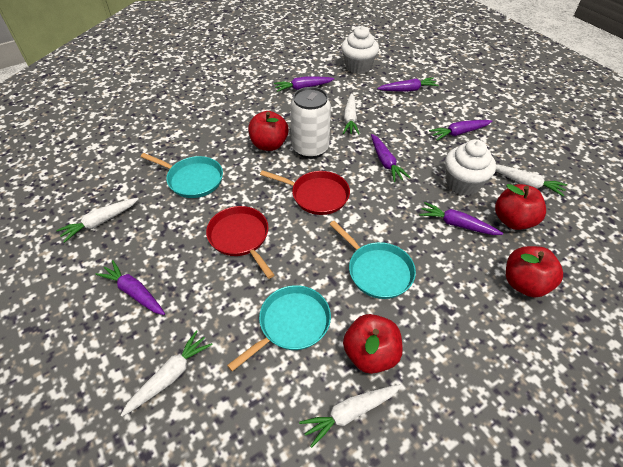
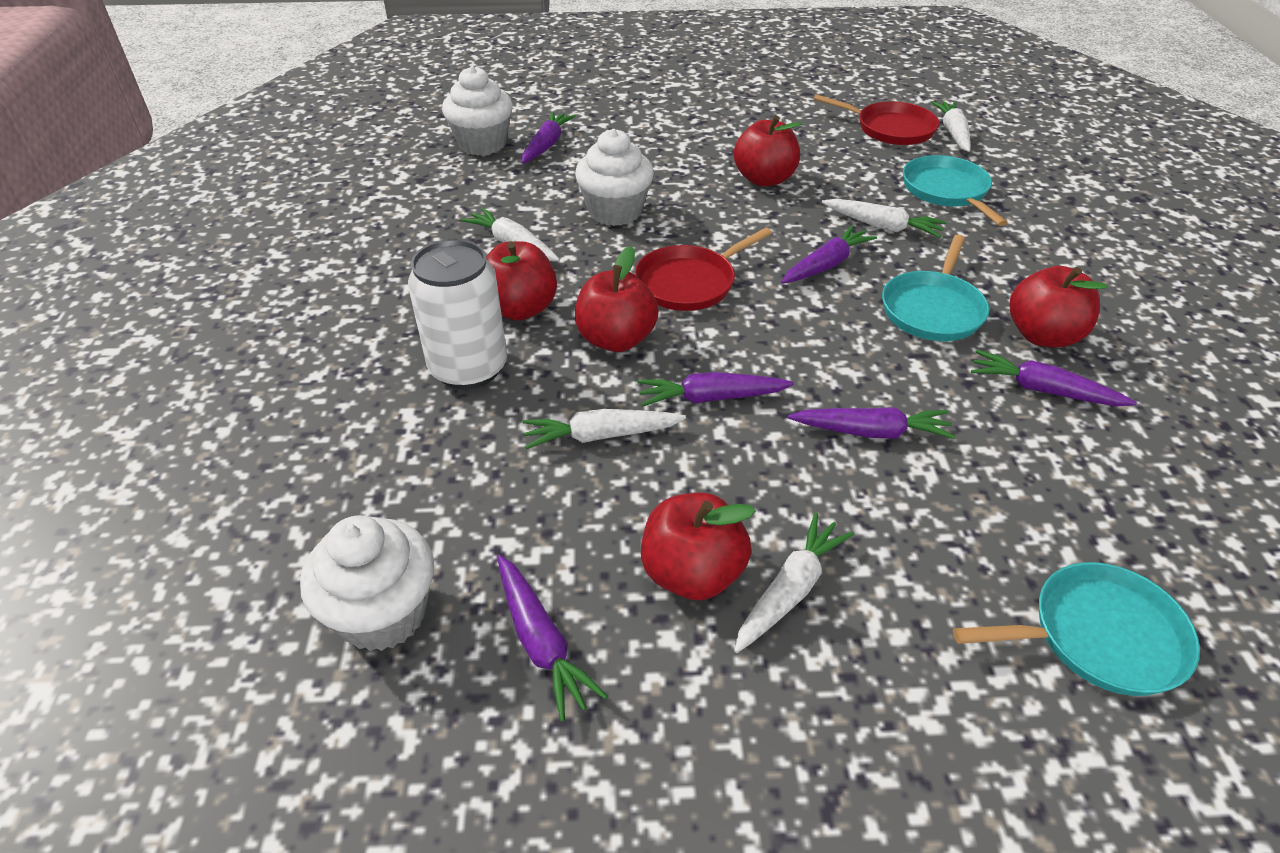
red apple: [248,111,289,151] [343,314,403,374] [495,184,546,230] [506,246,563,297] = 4 -> [486,241,557,321] [575,246,659,352] [641,493,756,600] [734,115,802,187] [1010,266,1108,348] = 5
white cupcake: [341,26,379,74] [445,139,496,196] = 2 -> [300,515,434,651] [442,66,513,155] [575,129,654,226] = 3

